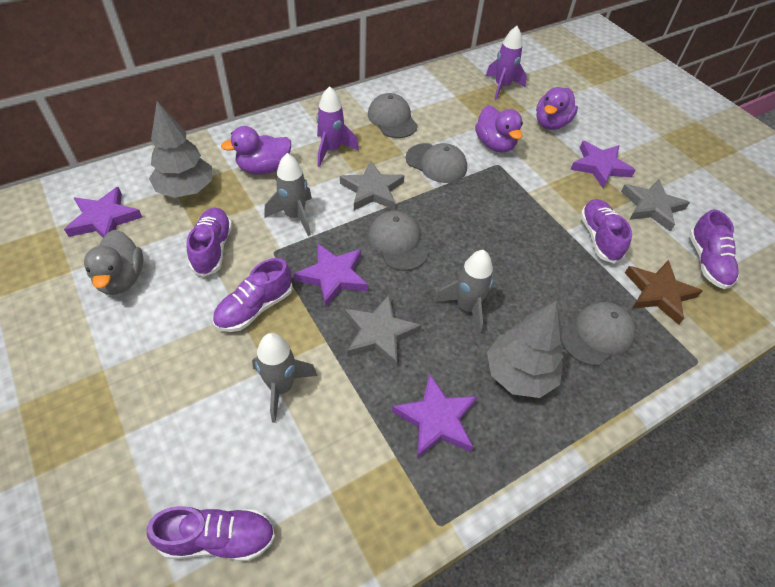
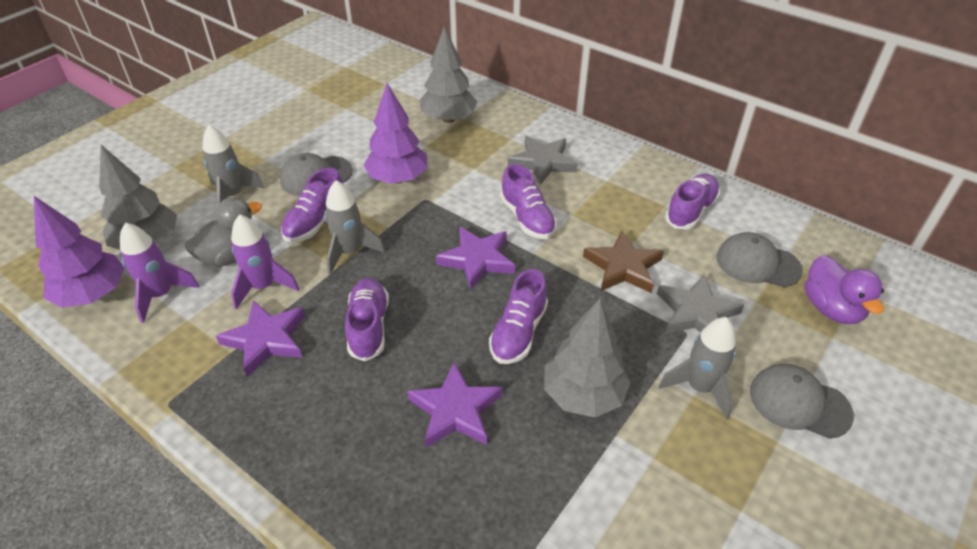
grey cap: [368,93,418,138] [368,211,429,271] [406,143,467,183] [561,302,636,366] = 4 -> [280,153,353,196] [717,232,803,287] [750,364,854,439] = 3
grey star: [340,161,405,210] [345,295,422,367] [621,179,690,232] = 3 -> [508,136,577,185] [657,274,744,334] = 2
grey tree: [149,101,212,198] [487,301,563,398] = 2 -> [99,145,177,250] [420,26,477,123] [544,299,631,417] = 3
purple duck: [221,126,291,175] [475,105,523,153] [536,87,578,130] = 3 -> [804,255,884,324] = 1
purple star: [64,187,142,238] [294,243,368,307] [392,373,478,459] [570,141,635,188] = 4 -> [216,300,305,377] [407,362,502,447] [436,227,515,290] = 3
purple tree: none = 0 -> [34,196,125,308] [363,83,428,184] = 2

